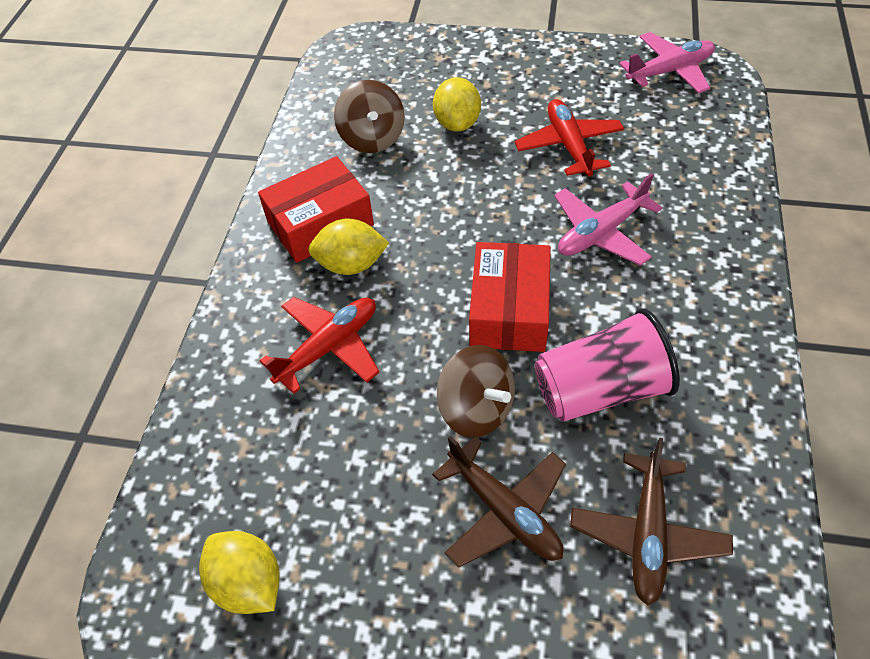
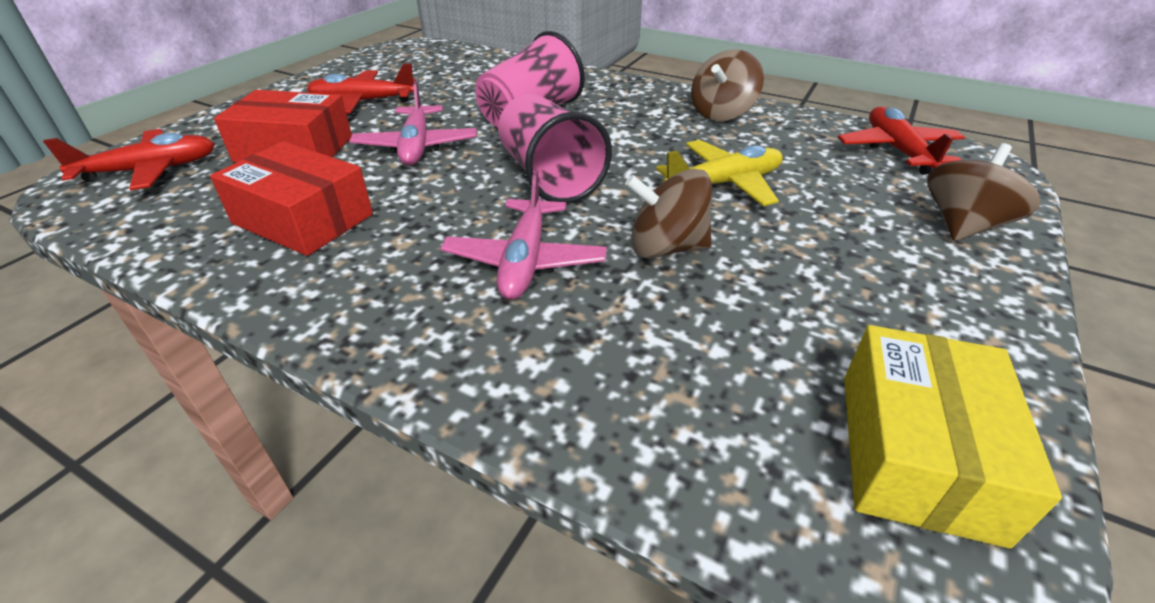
brown plane: [432,436,566,568] [570,438,733,606] = 2 -> none = 0
brown spinning top: [334,80,405,153] [437,345,515,438] = 2 -> [625,169,712,258] [691,49,764,121] [927,143,1040,241] = 3
pink cup: [535,308,680,422] = 1 -> [476,31,585,127] [498,94,612,204] = 2
red plane: [260,297,380,394] [514,99,624,177] = 2 -> [43,129,215,191] [307,63,416,114] [838,107,965,175] = 3
yellow box: none = 0 -> [844,325,1062,548] = 1
yellow lemon: [199,531,280,614] [308,219,389,275] [433,77,481,132] = 3 -> none = 0
yellow plane: none = 0 -> [656,140,783,206] = 1

